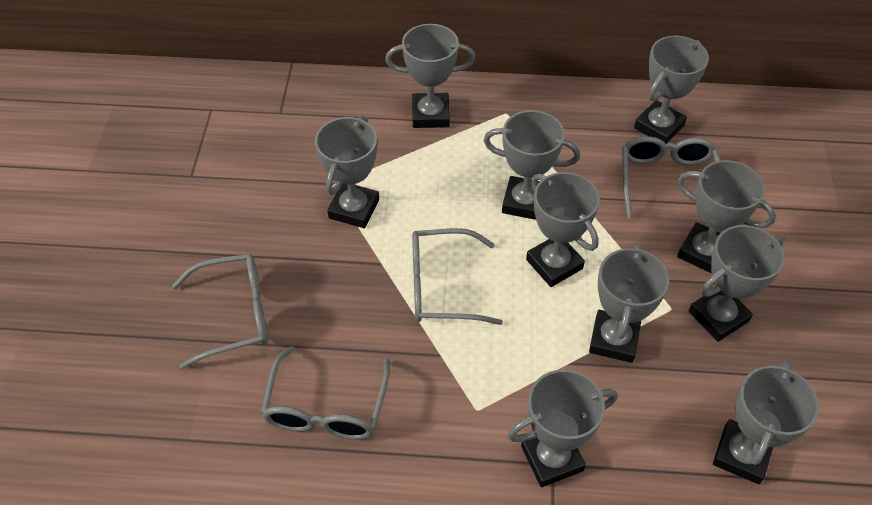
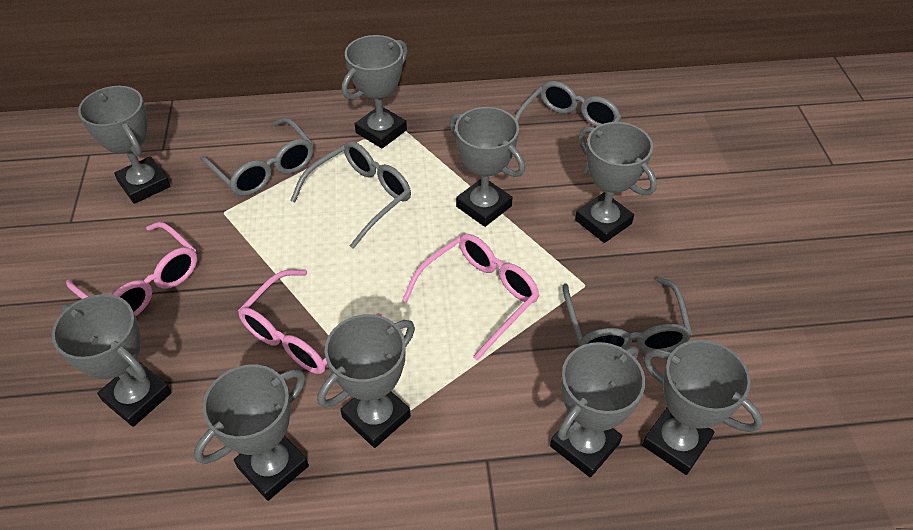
grey trophy: [315,116,379,228] [385,24,475,128] [484,110,580,220] [507,369,617,487] [526,172,600,287] [589,244,669,363] [634,35,709,144] [677,160,776,274] [689,225,785,342] [713,361,819,484] = 10 -> [52,294,172,427] [78,86,170,204] [194,364,309,501] [318,314,415,448] [342,35,408,149] [449,107,525,227] [550,342,645,477] [575,122,657,243] [642,340,763,475] = 9
pink glasses: none = 0 -> [66,222,198,316] [238,269,382,374] [402,234,539,361] = 3

